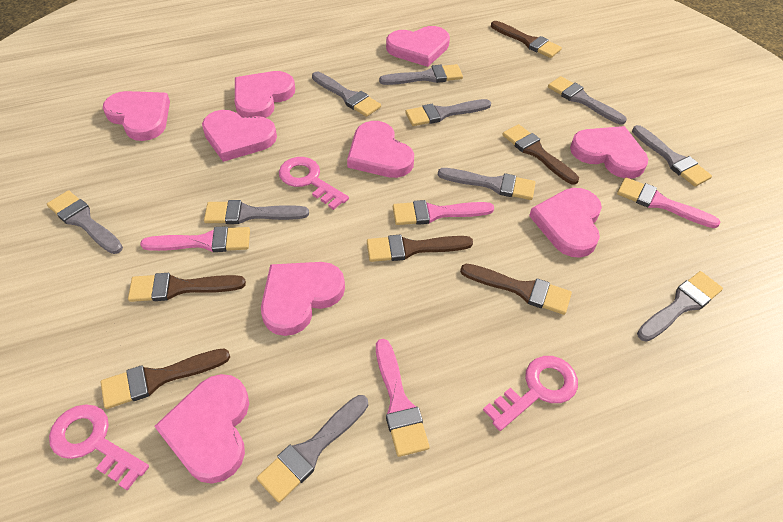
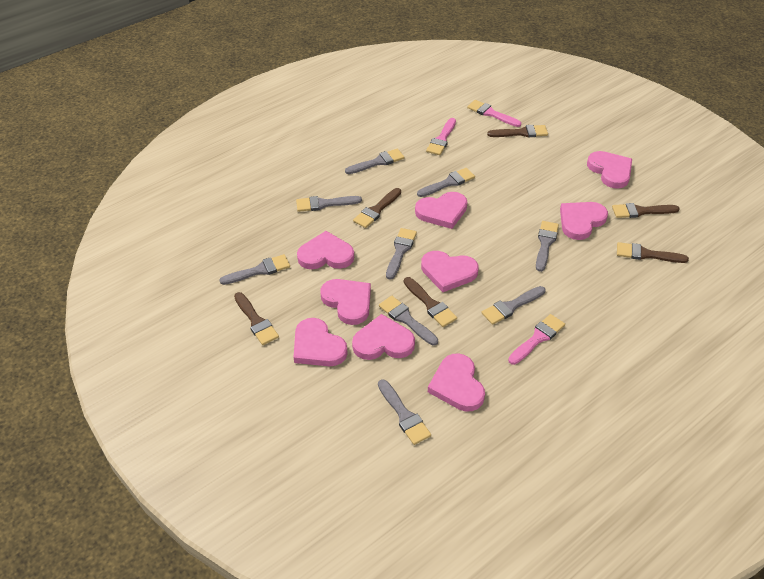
grey brush: [47,190,123,254] [204,200,309,224] [257,395,368,503] [312,72,381,117] [379,64,463,85] [406,99,491,126] [438,168,536,200] [548,76,627,125] [632,125,712,187] [637,271,723,342] = 10 -> [220,254,290,285] [296,196,362,212] [345,148,404,174] [378,379,431,445] [379,296,438,346] [386,228,417,280] [417,168,475,197] [481,286,545,325] [536,221,559,272] = 9
pink brush: [140,226,250,252] [376,339,430,457] [393,200,494,225] [617,177,720,228] = 4 -> [426,118,456,155] [467,100,521,127] [508,314,565,365] = 3
pink key: [49,404,149,491] [279,157,349,210] [483,356,578,431] = 3 -> none = 0

